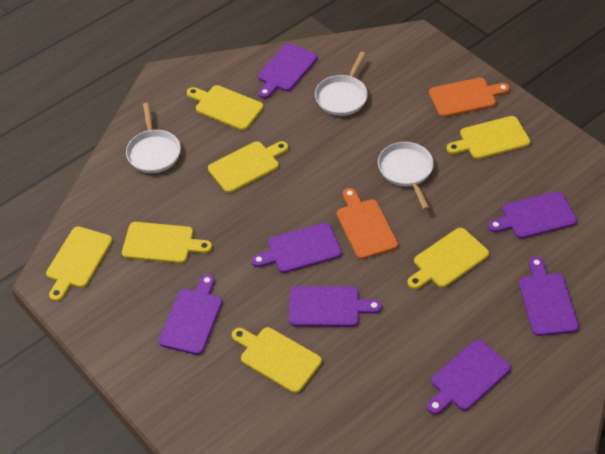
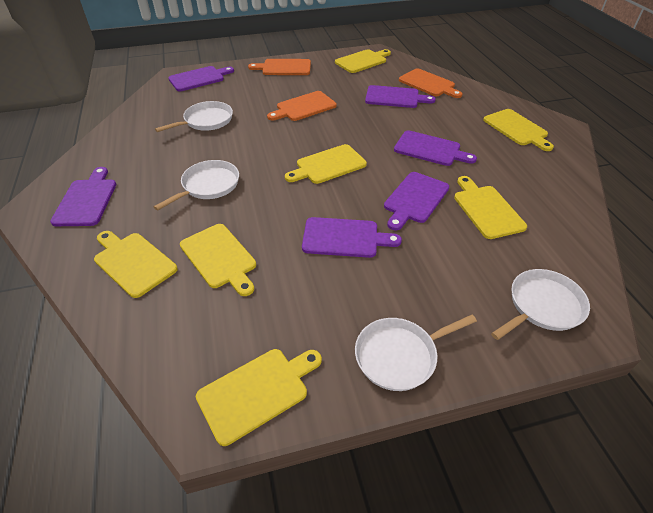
orange cutting board: [337,188,398,259] [429,78,510,117] = 2 -> [248,59,311,75] [267,91,337,121] [399,68,463,98] = 3
purple cutting board: [159,274,222,355] [251,223,342,273] [258,43,317,99] [289,286,382,327] [427,339,511,415] [488,191,577,239] [519,257,579,336] = 7 -> [50,167,116,226] [168,66,234,91] [302,217,402,258] [365,85,436,108] [384,172,449,230] [394,130,477,166] = 6
white pan: [126,103,181,173] [315,52,368,116] [378,142,434,210] = 3 -> [154,160,239,210] [155,101,233,132] [355,315,477,391] [491,269,590,340] = 4

